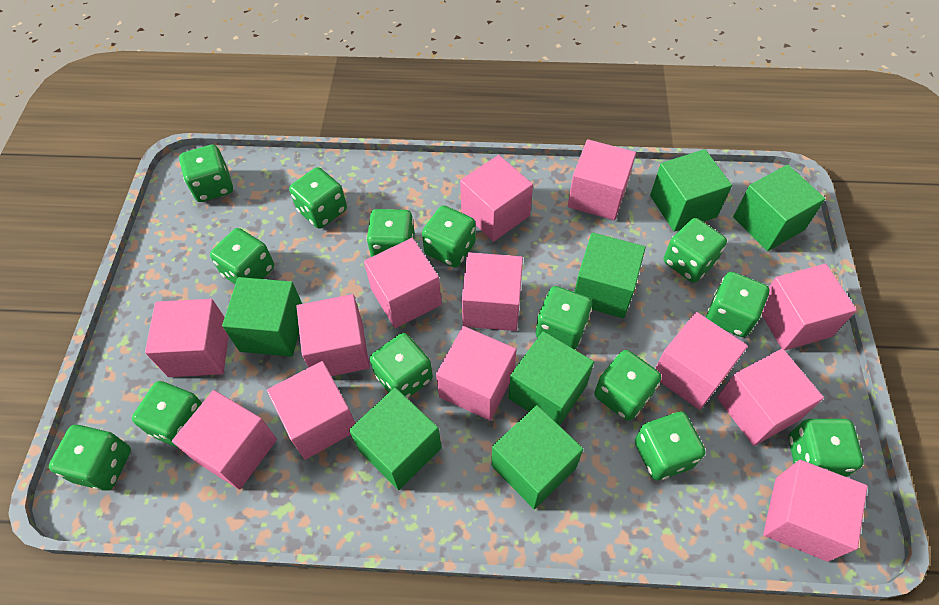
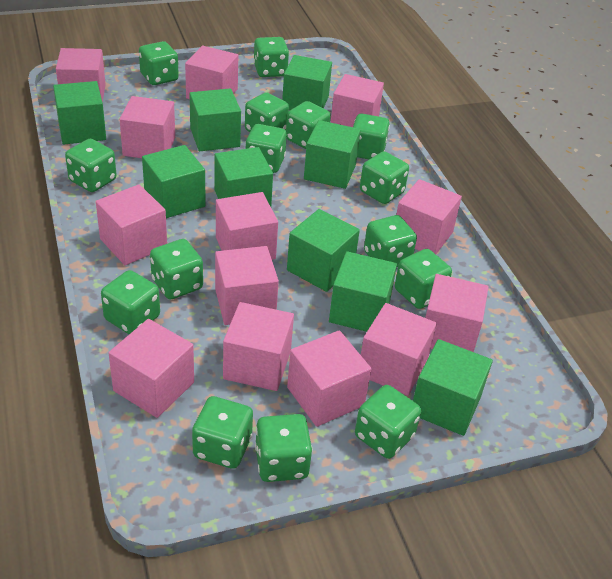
green cube: [222,277,302,357] [349,388,442,490] [492,405,584,509] [509,331,594,426] [574,233,646,318] [650,149,732,232] [733,165,826,251] = 7 -> [53,81,106,144] [142,145,206,218] [189,88,241,151] [215,147,273,207] [282,55,332,110] [287,209,360,292] [304,120,361,189] [329,251,397,332] [413,339,493,436] = 9
green dice: [49,425,131,491] [132,381,202,448] [179,145,233,202] [210,228,274,284] [289,167,347,229] [367,209,415,257] [370,333,433,398] [422,205,476,268] [535,286,592,349] [594,350,661,421] [635,412,706,481] [664,218,727,282] [706,272,769,337] [788,419,864,477] = 14 -> [65,139,117,192] [101,270,160,334] [139,41,179,85] [150,239,203,300] [192,396,253,469] [245,92,289,132] [245,124,287,173] [254,37,289,77] [255,414,312,482] [286,101,331,149] [353,113,390,159] [355,385,421,459] [360,151,409,204] [364,215,417,267] [395,249,452,309] = 15

